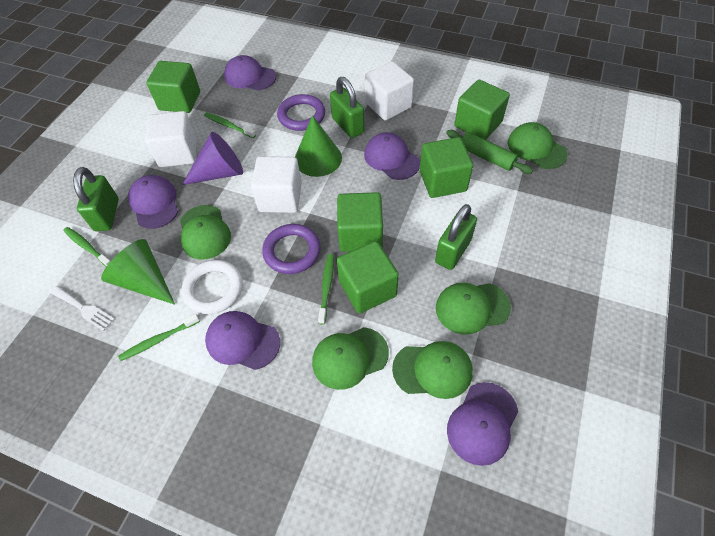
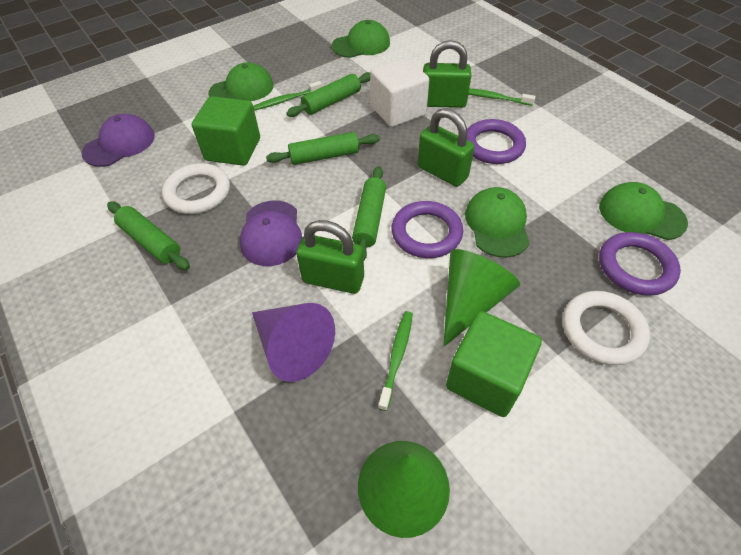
green cap: [180,205,231,260] [312,327,389,390] [392,341,473,399] [436,283,511,335] [508,122,567,169] = 5 -> [208,62,273,101] [331,20,390,58] [465,187,530,258] [599,182,688,240] = 4
green cube: [146,61,200,113] [337,192,383,252] [337,241,399,313] [420,137,473,198] [454,80,510,140] = 5 -> [192,96,260,166] [446,311,542,417] = 2
green rolling pin: [446,130,533,174] = 1 -> [107,201,190,270] [266,132,380,165] [286,72,370,117] [352,166,386,260] = 4
green toothbrush: [63,227,111,267] [118,314,200,361] [204,112,256,138] [318,254,334,324] = 4 -> [253,81,322,110] [378,311,413,411] [469,88,536,106] = 3
purple cap: [128,175,179,229] [205,311,280,370] [224,55,276,91] [364,132,420,180] [447,382,518,466] = 5 -> [82,114,155,167] [240,200,302,266] = 2
purple ring: [262,224,321,274] [277,94,325,131] = 2 -> [391,201,463,258] [467,119,526,164] [599,232,681,296] = 3
white cube: [145,111,196,167] [251,156,302,213] [365,61,414,120] = 3 -> [370,57,429,127] = 1
white fork: [50,286,115,331] = 1 -> none = 0
white ring: [181,260,243,314] = 1 -> [162,163,230,214] [563,291,650,365] = 2

